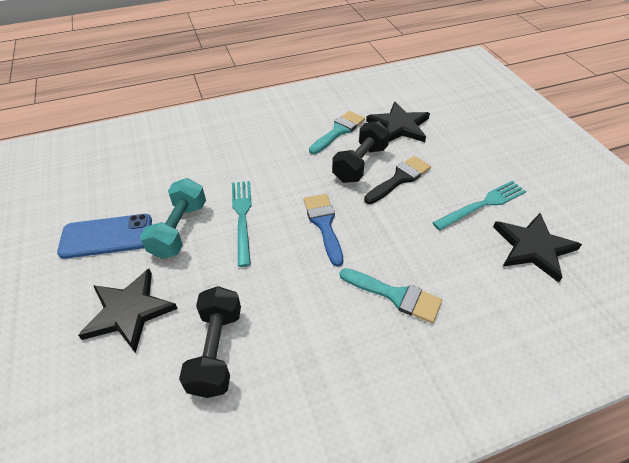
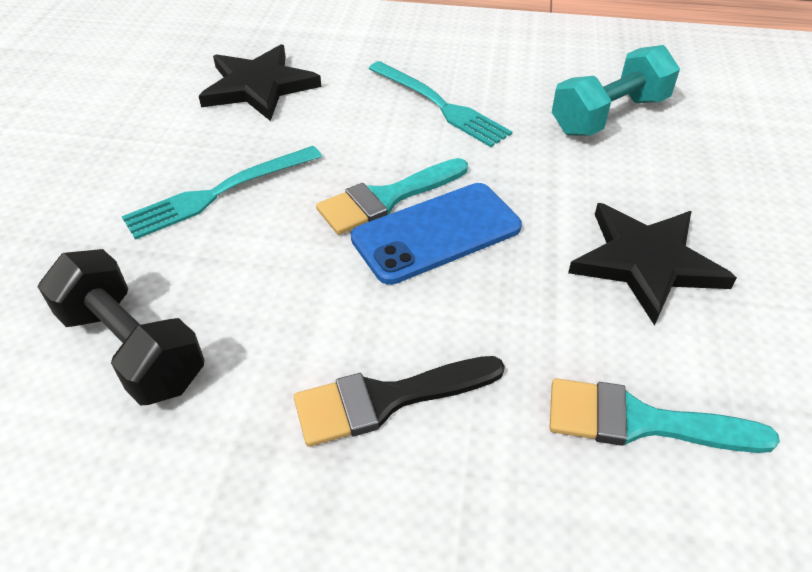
black dumbbell: [179,286,241,398] [332,121,390,183] = 2 -> [37,249,204,405] = 1
black star: [78,269,178,353] [366,101,430,142] [493,213,582,282] = 3 -> [199,44,321,121] [568,203,737,326] = 2
blue brush: [304,194,343,267] = 1 -> none = 0

